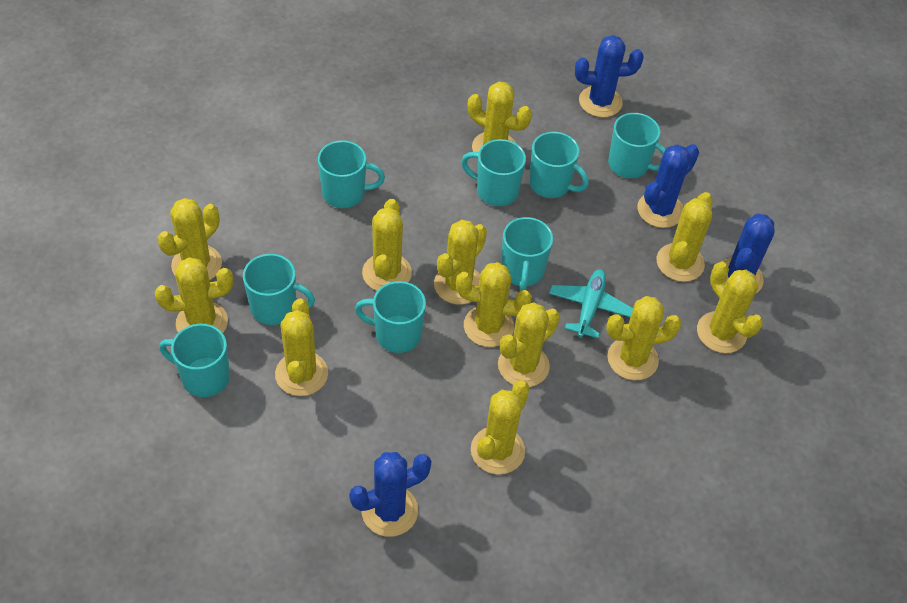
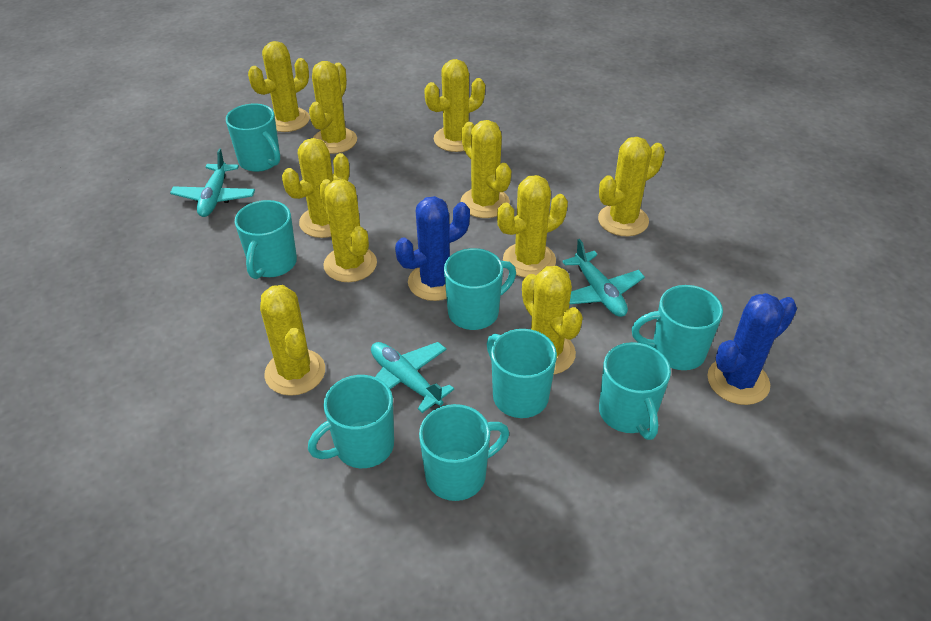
blue cactus: [349,452,431,537] [575,35,644,118] [637,144,699,228] [722,214,775,293] = 4 -> [395,196,470,301] [707,293,797,405] = 2
turquoise plane: [549,270,633,338] = 1 -> [170,149,255,217] [371,342,454,413] [562,239,645,317] = 3
yellow cactus: [155,257,233,333] [157,198,222,281] [275,298,328,396] [362,199,412,291] [434,220,487,305] [456,262,532,347] [468,82,532,152] [471,380,530,475] [498,302,560,387] [606,296,681,380] [657,192,713,282] [697,262,763,353] = 12 -> [248,41,310,132] [260,285,325,396] [282,138,350,238] [309,61,357,154] [319,179,377,282] [424,59,485,152] [461,120,511,218] [497,175,568,278] [522,266,583,375] [598,137,665,236] = 10

